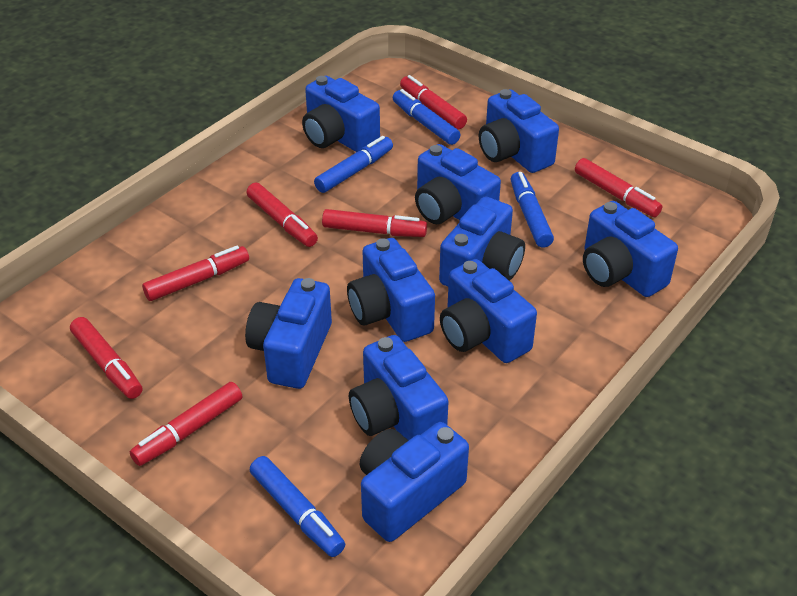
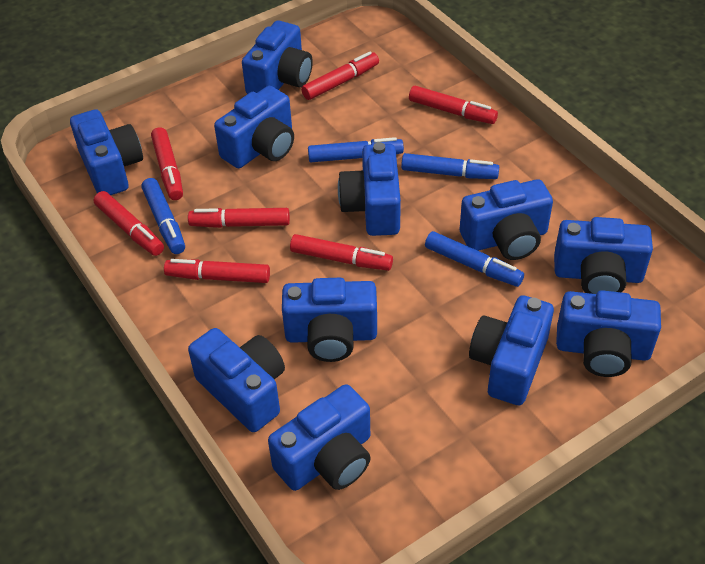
blue camera: [245,278,332,389] [302,76,380,152] [347,238,435,342] [349,335,449,440] [360,422,469,542] [415,144,501,224] [439,197,525,287] [440,259,537,363] [479,89,559,173] [583,201,678,297] = 10 -> [70,109,143,195] [188,328,285,432] [214,86,294,168] [242,20,313,94] [268,384,371,491] [282,278,377,362] [338,142,401,236] [460,179,553,260] [469,295,554,405] [554,217,653,294] [556,290,661,377] = 11

